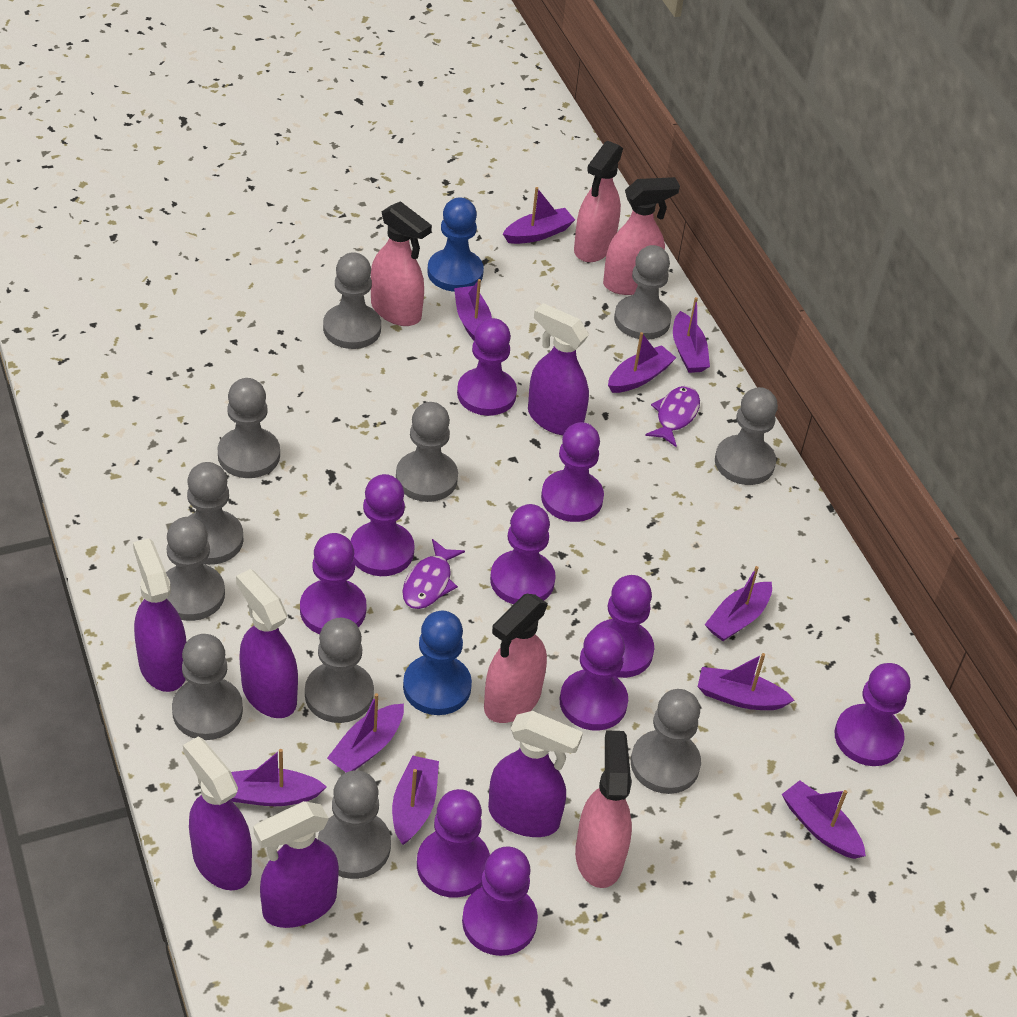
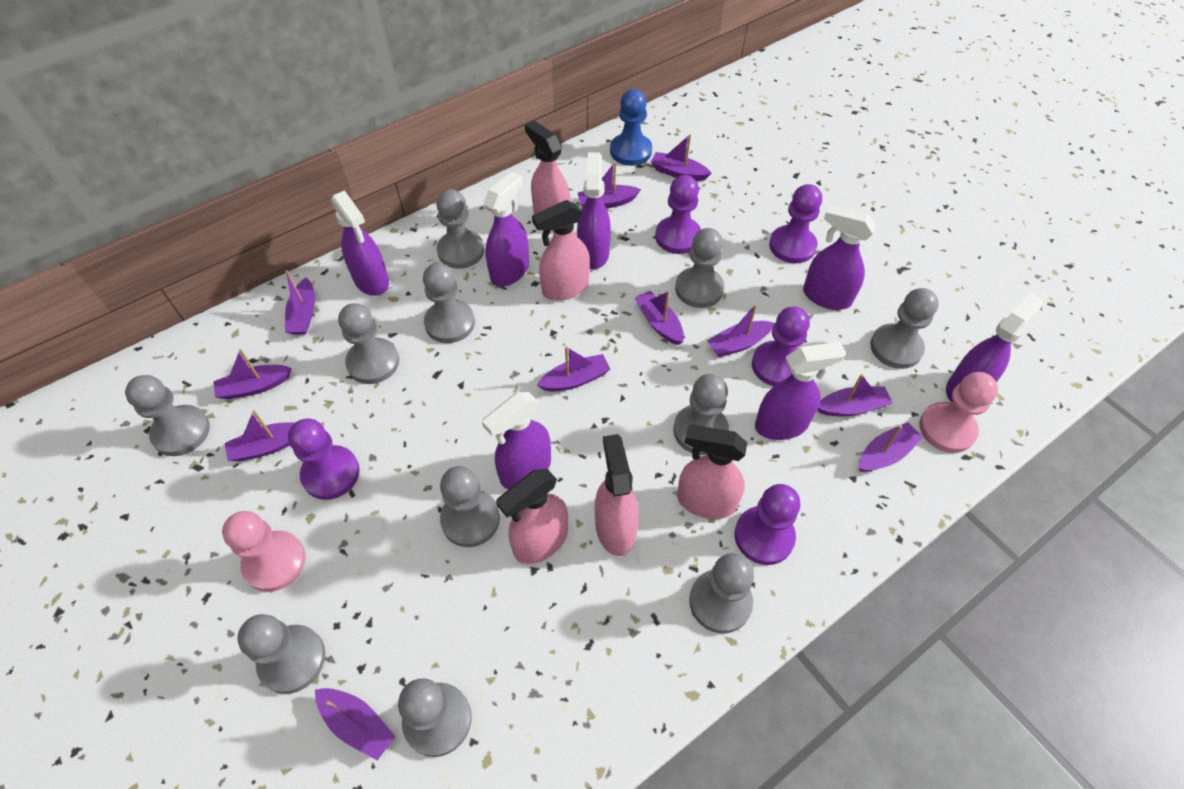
blue pawn: [403,611,472,715] [427,197,484,292] = 2 -> [610,89,652,166] = 1
pink pawn: none = 0 -> [222,511,306,592] [919,372,998,453] = 2
purple boat: [230,749,327,806] [327,693,404,772] [392,756,439,845] [454,279,492,341] [503,187,575,244] [608,332,676,393] [673,297,710,373] [698,653,794,710] [705,566,772,641] [782,780,866,859] = 10 -> [213,349,292,400] [225,410,295,461] [285,271,315,335] [315,688,396,760] [537,346,610,391] [578,162,641,208] [634,291,684,345] [651,134,711,181] [707,304,774,357] [818,374,892,416] [859,422,923,472] = 11
purple fish: [402,539,465,609] [645,386,700,447] = 2 -> none = 0
purple pawn: [300,533,367,634] [351,474,415,576] [417,789,490,898] [457,318,517,416] [462,847,538,956] [490,504,556,605] [541,422,604,522] [560,626,628,731] [594,575,654,678] [835,663,910,766] = 10 -> [288,418,360,500] [655,175,701,254] [735,484,800,565] [752,306,810,386] [769,184,822,263] = 5
purple spray bottle: [133,538,186,692] [183,736,252,890] [236,569,298,718] [253,801,339,928] [488,711,583,837] [528,303,589,435] = 6 -> [331,190,389,296] [482,392,551,489] [483,172,529,287] [577,152,611,269] [755,342,846,440] [803,205,876,310] [946,293,1043,403] = 7

